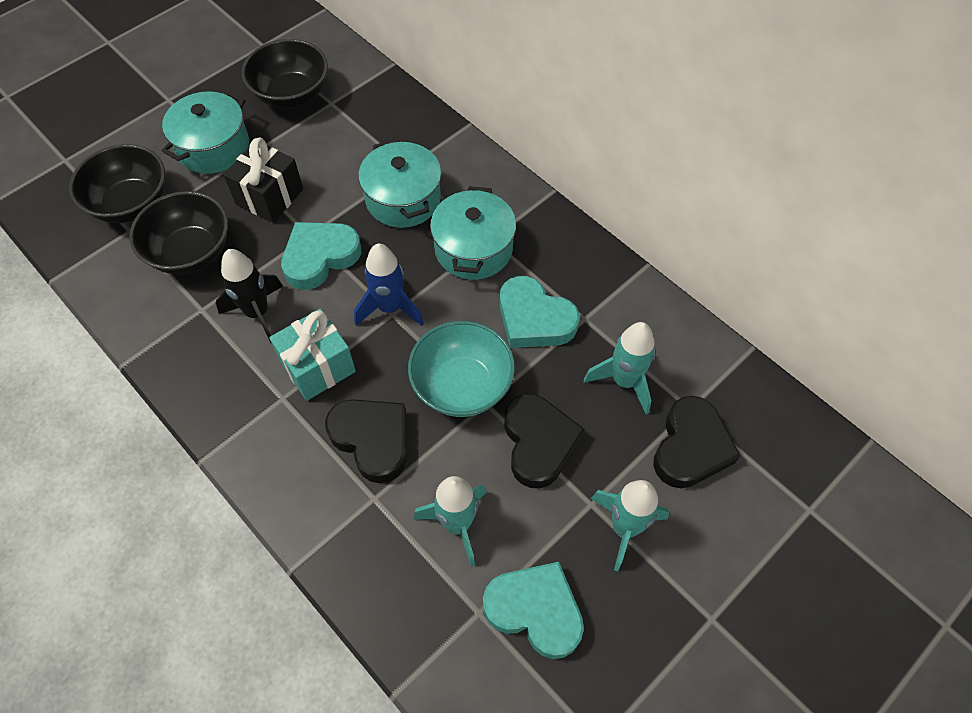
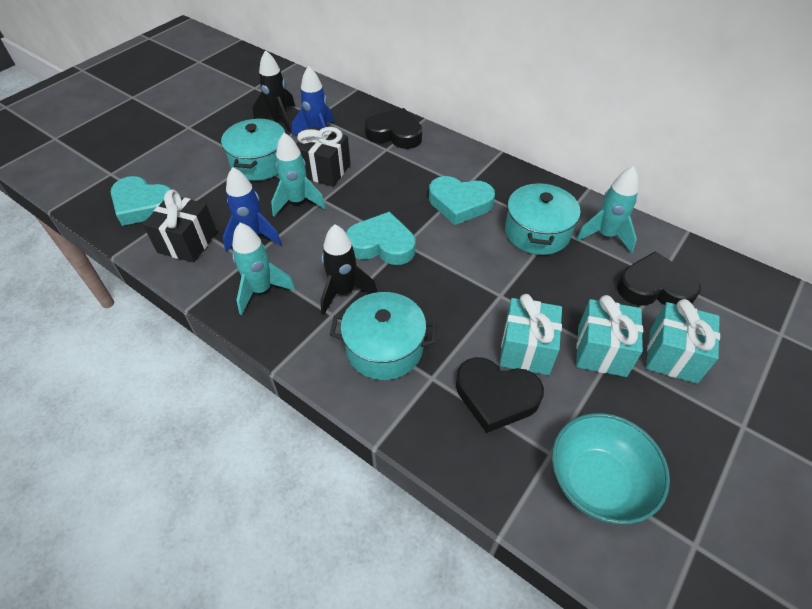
black bowl: [69,144,165,223] [129,191,228,275] [242,39,328,109] = 3 -> none = 0
black gift: [223,138,303,223] = 1 -> [143,190,217,262] [296,126,350,187] = 2
black rocket: [216,249,283,343] = 1 -> [253,50,295,132] [321,224,377,315] = 2
blue rocket: [354,244,424,326] = 1 -> [223,167,282,252] [292,66,334,136] = 2
turquoise gift: [269,309,356,401] = 1 -> [499,294,562,375] [576,295,643,377] [646,299,720,384] = 3

